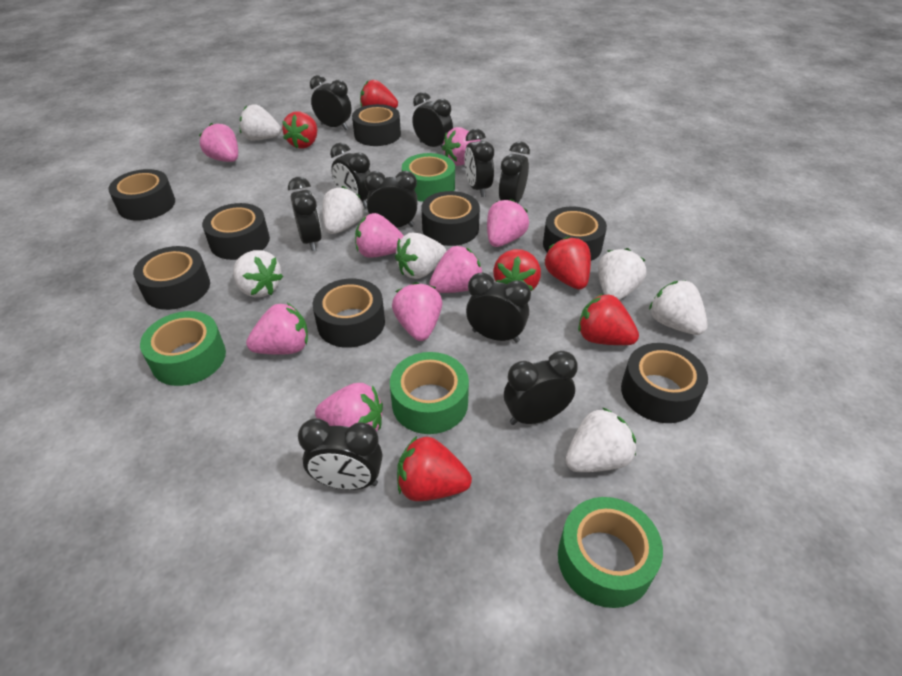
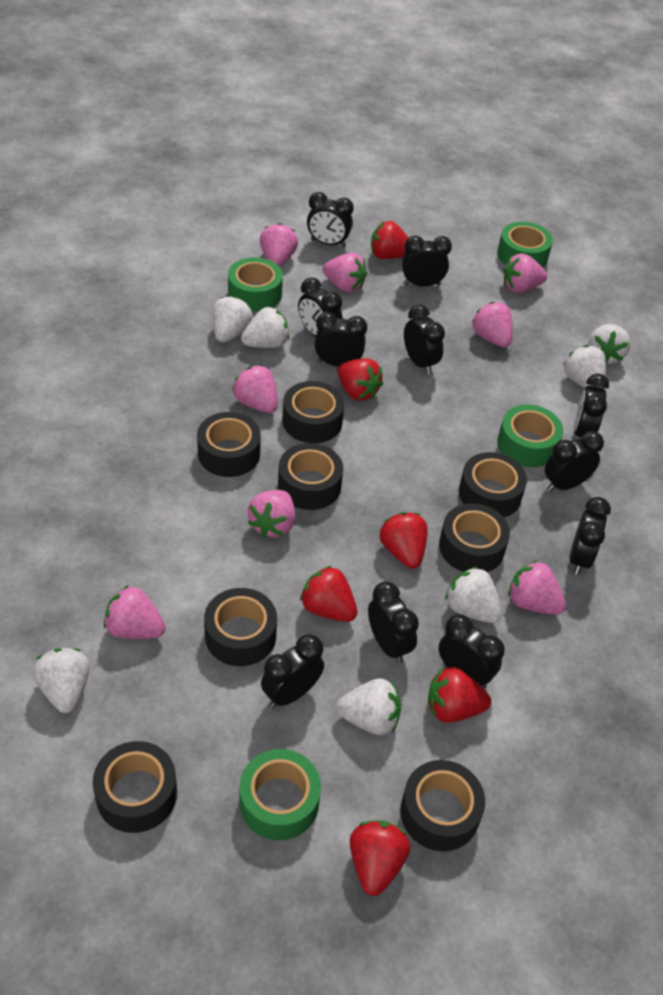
black clock: [288,177,322,251] [298,419,382,490] [310,75,352,130] [330,143,370,209] [364,171,418,228] [412,92,453,147] [464,129,494,197] [466,273,531,343] [498,142,530,203] [504,351,578,425] = 10 -> [261,634,324,708] [298,277,343,336] [307,192,354,248] [314,312,367,367] [368,582,419,664] [402,236,452,287] [404,304,445,375] [438,614,505,689] [545,431,604,492] [569,497,611,575] [574,374,609,439] = 11

